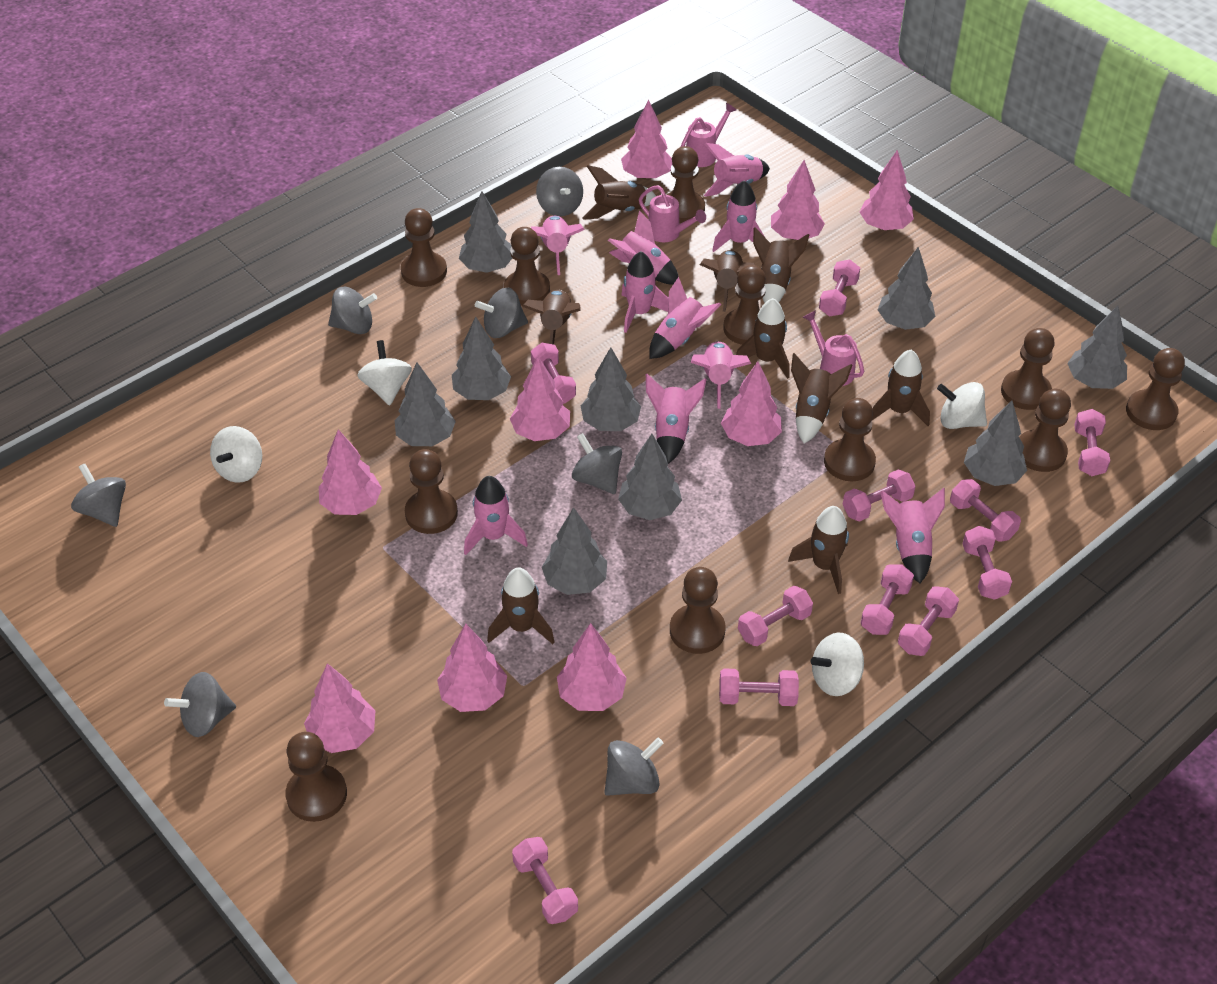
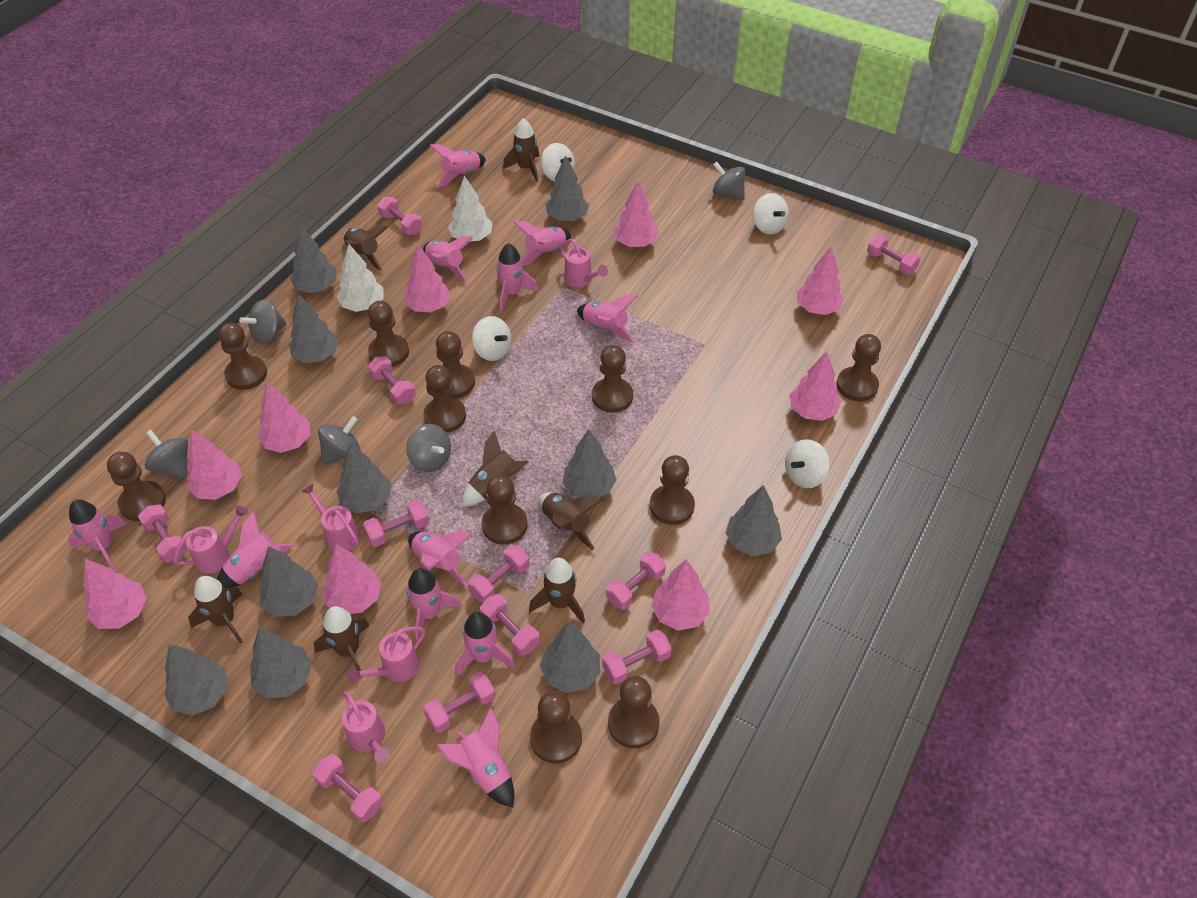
brown rocket: [487,567,554,644] [522,290,580,345] [582,165,656,220] [700,250,755,312] [736,298,790,379] [753,227,809,303] [788,506,849,594] [791,353,852,444] [872,350,930,426] = 9 -> [189,576,243,644] [314,606,370,678] [343,225,388,271] [462,430,528,507] [503,118,540,182] [529,558,585,623] [539,493,603,550] = 7
grey spinning top: [71,464,126,527] [164,672,236,737] [328,287,377,334] [475,288,528,338] [536,167,583,216] [572,433,622,494] [604,738,664,796] = 7 -> [145,430,188,479] [239,300,287,344] [318,416,361,465] [406,424,451,472] [713,161,745,201] = 5
grey tree: [395,362,456,446] [452,317,511,400] [459,191,512,273] [542,507,607,595] [581,347,641,431] [618,434,682,520] [878,247,935,330] [964,400,1027,486] [1067,306,1127,389] = 9 -> [164,644,227,716] [250,628,312,698] [259,546,318,617] [289,294,338,363] [290,226,337,293] [336,442,391,513] [540,622,600,693] [546,155,589,221] [563,429,617,497] [726,485,782,556] = 10
pink rocket: [464,476,528,555] [531,216,585,275] [608,210,679,285] [621,251,669,333] [646,374,707,464] [649,277,721,359] [691,341,751,409] [704,143,770,197] [712,181,765,252] [880,488,945,584] = 10 -> [68,500,126,569] [217,511,294,588] [407,568,462,641] [408,530,472,587] [423,236,473,283] [430,144,486,188] [436,708,514,808] [455,612,515,677] [497,243,538,310] [513,221,571,266] [577,295,638,343] = 11
pink watering can: [639,185,706,242] [681,103,736,167] [803,310,864,386] = 3 -> [173,505,248,574] [301,484,360,551] [342,691,391,763] [347,627,425,683] [560,239,608,287] = 5
white tree: none = 0 -> [337,244,384,312] [448,175,493,242] = 2

